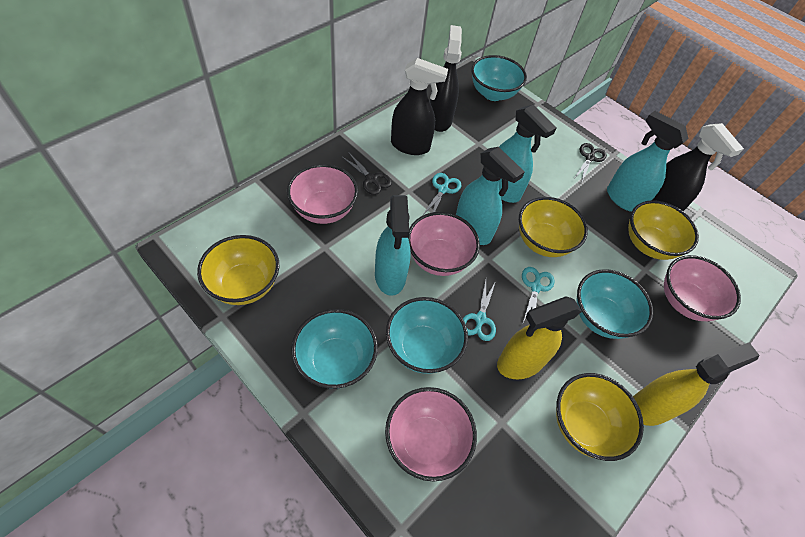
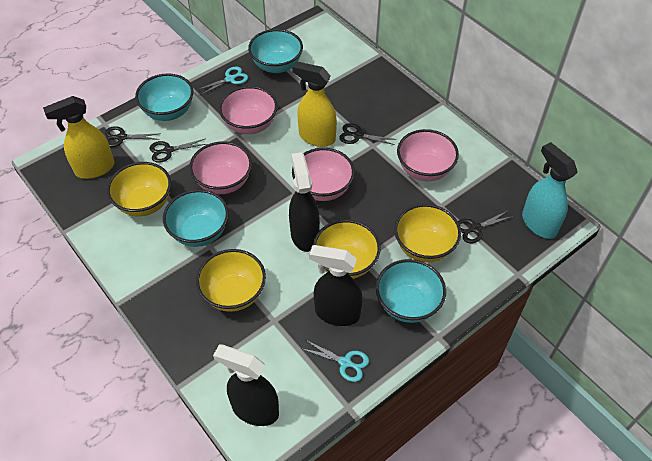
black scissors: [341,152,392,195] [575,143,607,181] = 2 -> [105,126,161,147] [149,139,207,163] [339,123,396,145] [458,210,514,243] = 4
turquoise scissors: [422,173,461,216] [463,280,496,341] [522,267,555,325] = 3 -> [197,66,248,95] [300,340,369,382] = 2
turquoise spray bottle: [375,195,411,296] [456,147,524,245] [499,105,556,203] [607,111,689,212] = 4 -> [522,142,578,239] = 1

